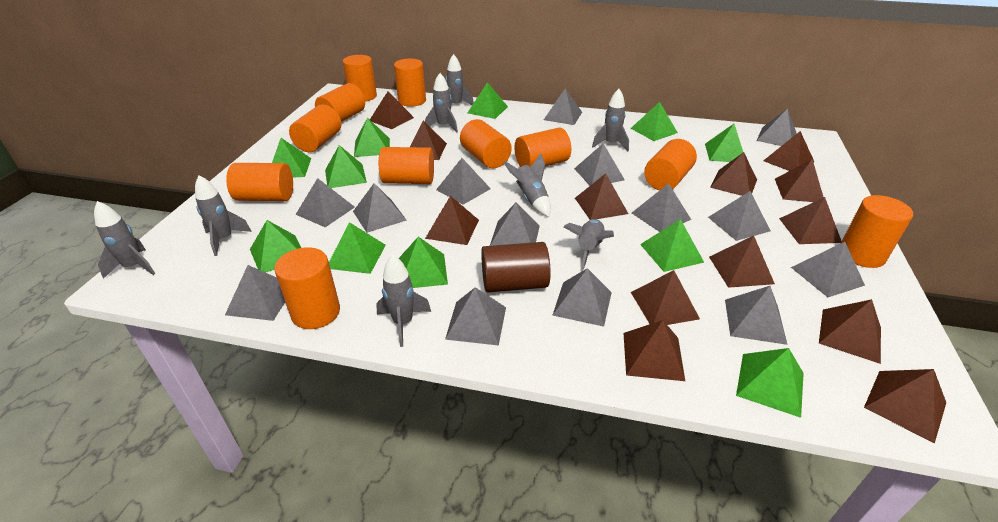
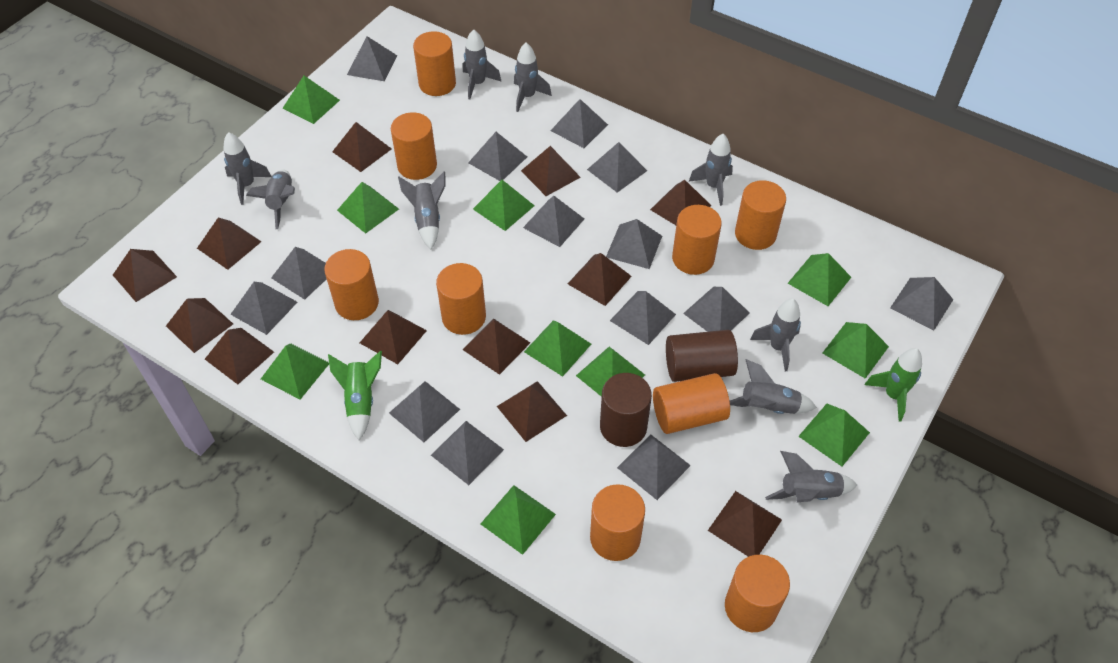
brown cylinder: [481,242,551,293] = 1 -> [600,373,652,447] [666,330,738,382] = 2
brown pyramid: [370,92,414,129] [410,121,447,160] [425,196,479,245] [575,173,628,220] [623,320,685,381] [631,270,700,325] [709,236,775,288] [710,152,757,196] [763,131,814,171] [775,159,823,202] [779,197,842,244] [819,299,881,364] [864,369,946,444] = 13 -> [113,249,177,302] [166,298,233,353] [197,217,262,270] [205,328,274,384] [332,122,391,172] [360,310,427,364] [462,319,530,375] [497,381,567,442] [521,146,581,196] [568,253,632,306] [650,180,711,225] [708,491,782,557] = 12
green pyramid: [250,220,301,273] [272,138,311,178] [325,145,367,188] [329,222,386,274] [354,118,390,157] [399,237,448,288] [468,82,508,119] [630,102,678,141] [640,219,704,272] [705,124,743,162] [736,348,804,418] = 11 -> [261,343,329,399] [282,76,340,124] [337,182,399,233] [473,180,535,231] [481,485,556,555] [524,320,591,377] [576,347,645,397] [788,253,851,306] [798,404,870,466] [823,322,889,379] = 10
green rocket: none = 0 -> [328,351,382,440] [865,348,922,421] = 2
grey rocket: [94,201,155,279] [195,175,252,256] [376,254,431,347] [425,73,458,133] [446,54,474,105] [503,153,551,217] [564,219,614,271] [592,89,629,151] = 8 -> [224,132,272,205] [246,170,295,229] [398,171,445,250] [463,29,502,99] [514,43,552,112] [689,134,733,206] [730,359,817,414] [750,299,801,371] [765,451,857,503] = 9
orange cylinder: [226,163,293,201] [274,247,340,329] [289,104,341,152] [315,83,365,122] [343,55,377,102] [379,147,434,184] [394,59,426,107] [460,119,512,168] [515,128,571,167] [644,139,697,190] [841,195,913,268] = 11 -> [324,249,379,320] [391,112,437,180] [413,31,456,96] [436,263,486,335] [590,484,645,561] [653,373,730,434] [672,205,722,275] [725,555,790,632] [735,180,786,250] = 9

